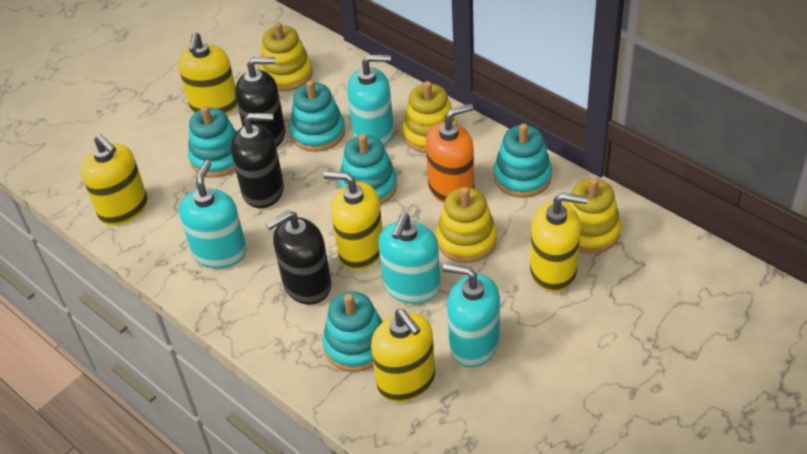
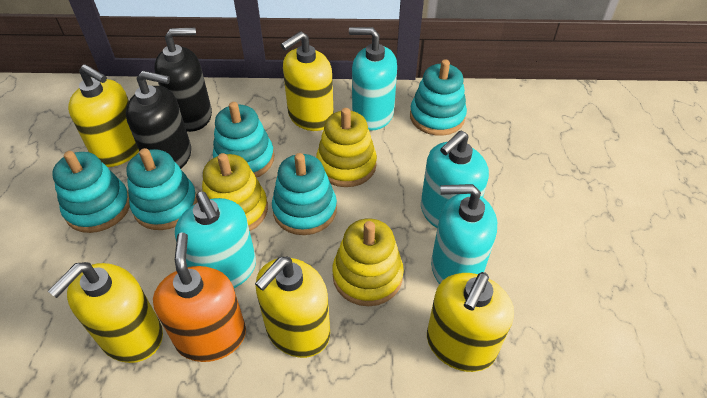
black soap dispenser: [231,113,284,208] [235,57,285,147] [266,210,331,305] = 3 -> [126,71,191,169] [154,28,212,132] = 2
yellow stacking toy: [260,22,313,91] [402,81,458,153] [436,187,497,263] [566,178,621,254] = 4 -> [202,153,268,231] [316,108,377,187] [332,218,404,306] = 3

